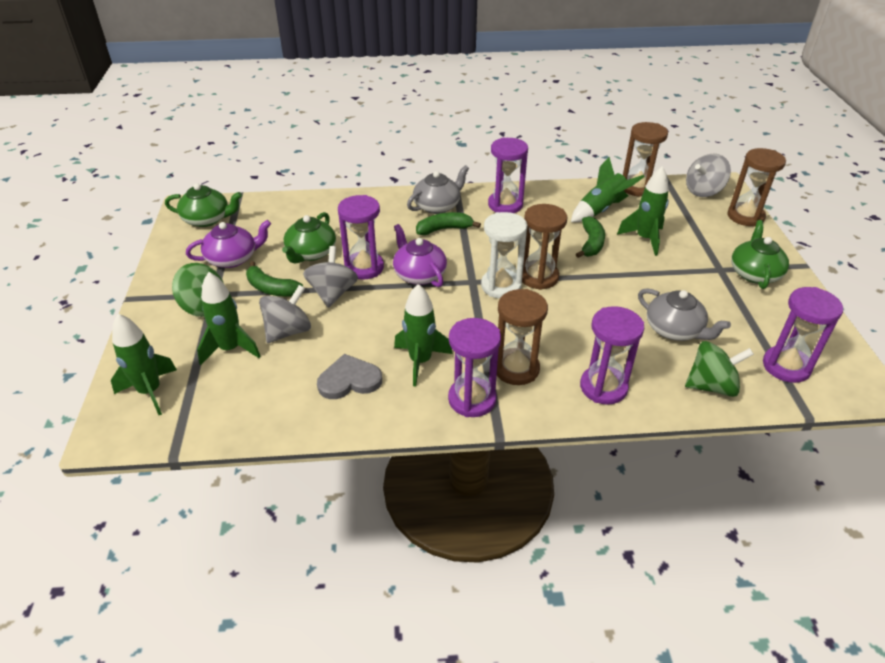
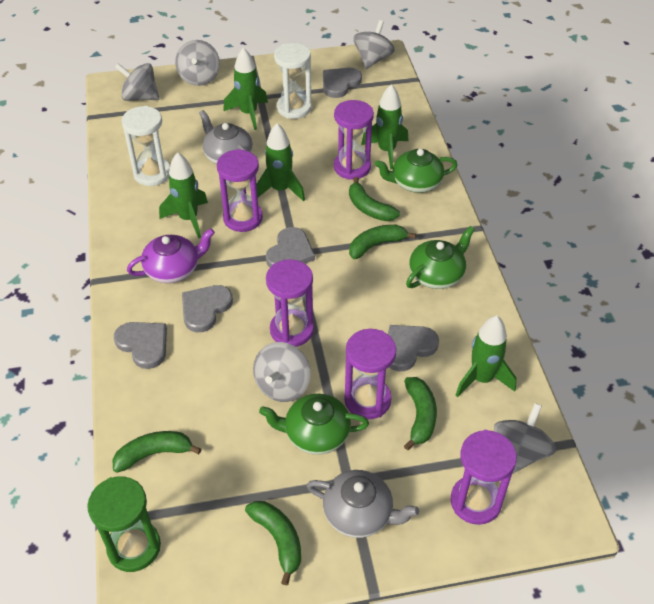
brown hourglass: [497,289,548,385] [522,204,567,290] [623,122,668,197] [727,148,786,227] = 4 -> none = 0
green banana: [246,261,303,296] [416,212,481,235] [576,216,605,258] = 3 -> [112,431,201,473] [245,501,301,586] [349,177,400,221] [349,225,416,259] [404,377,437,450] = 5
green hourglass: none = 0 -> [87,476,161,572] = 1
green spinning top: [172,263,224,317] [685,341,754,397] = 2 -> none = 0
grey heart: [317,354,382,399] = 1 -> [114,322,167,369] [182,285,233,332] [266,227,315,268] [323,68,362,98] [388,325,439,371] = 5
grey spinning top: [259,285,311,343] [303,246,358,308] [686,154,731,197] = 3 -> [115,63,159,101] [175,40,220,86] [253,342,311,402] [353,20,395,69] [494,403,556,474] = 5
purple teapot: [186,220,271,268] [393,224,447,287] = 2 -> [127,228,215,283] = 1
white hourglass: [481,212,527,299] = 1 -> [122,106,170,186] [274,43,312,119] = 2

